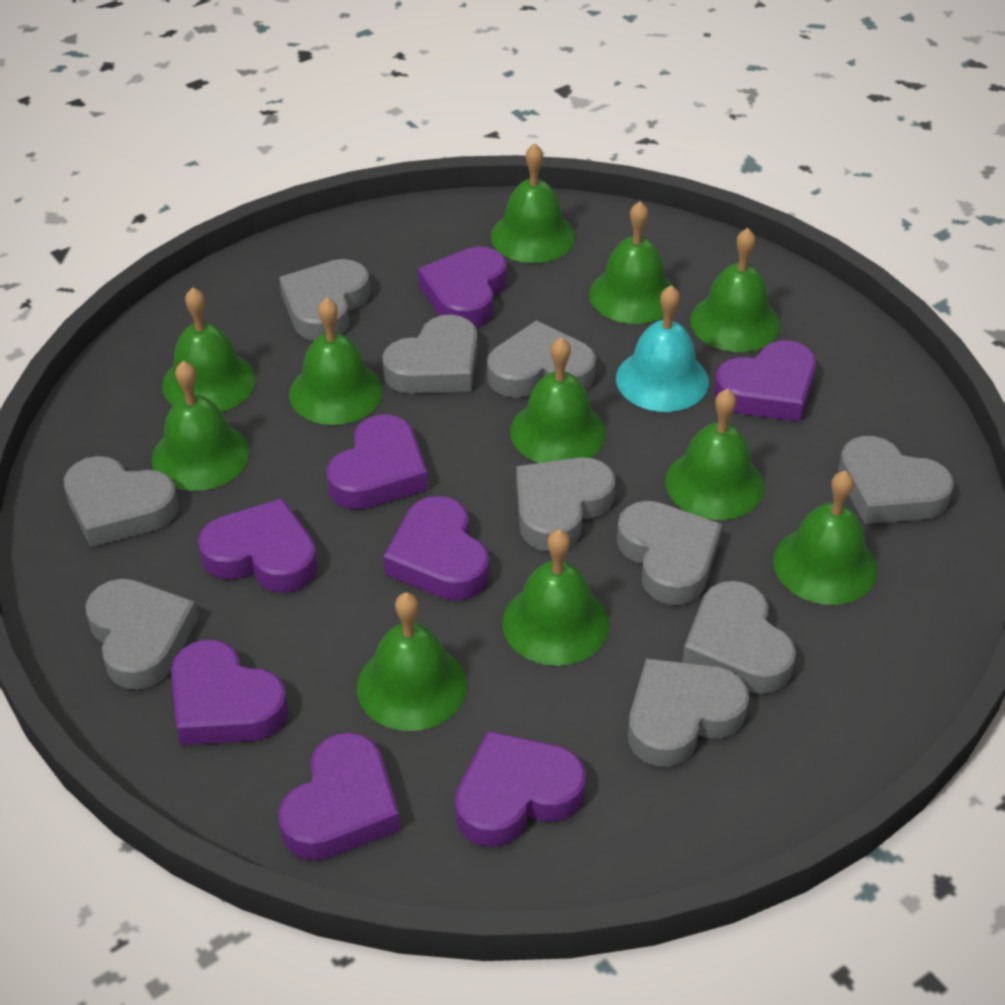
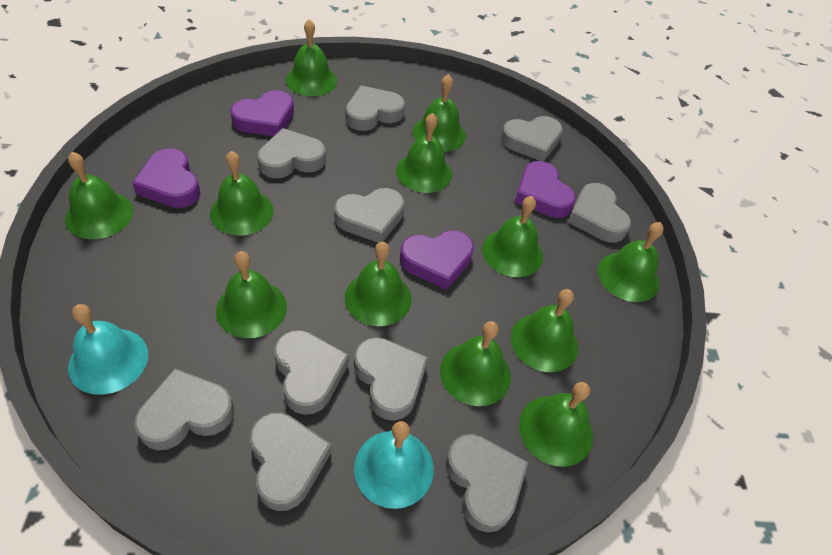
green bell: [152,361,250,491] [162,288,256,412] [289,298,383,425] [357,592,467,731] [491,143,575,263] [502,529,609,666] [510,337,606,463] [589,201,675,324] [665,389,765,520] [690,228,780,352] [773,471,878,605] = 11 -> [65,152,133,239] [210,151,274,236] [216,251,287,338] [286,19,337,96] [345,242,412,326] [396,113,452,193] [413,74,466,152] [440,321,511,406] [482,196,543,277] [511,289,578,372] [519,382,593,467] [598,222,664,302] = 12
purple heart: [171,640,288,745] [198,498,318,593] [278,733,400,860] [327,414,428,509] [383,496,489,600] [418,246,507,327] [455,731,586,847] [714,340,816,422] = 8 -> [132,148,200,208] [231,90,294,136] [400,230,474,290] [515,161,576,218] = 4
turquoise bell: [616,285,709,412] = 1 -> [68,304,148,395] [354,421,434,509] = 2

